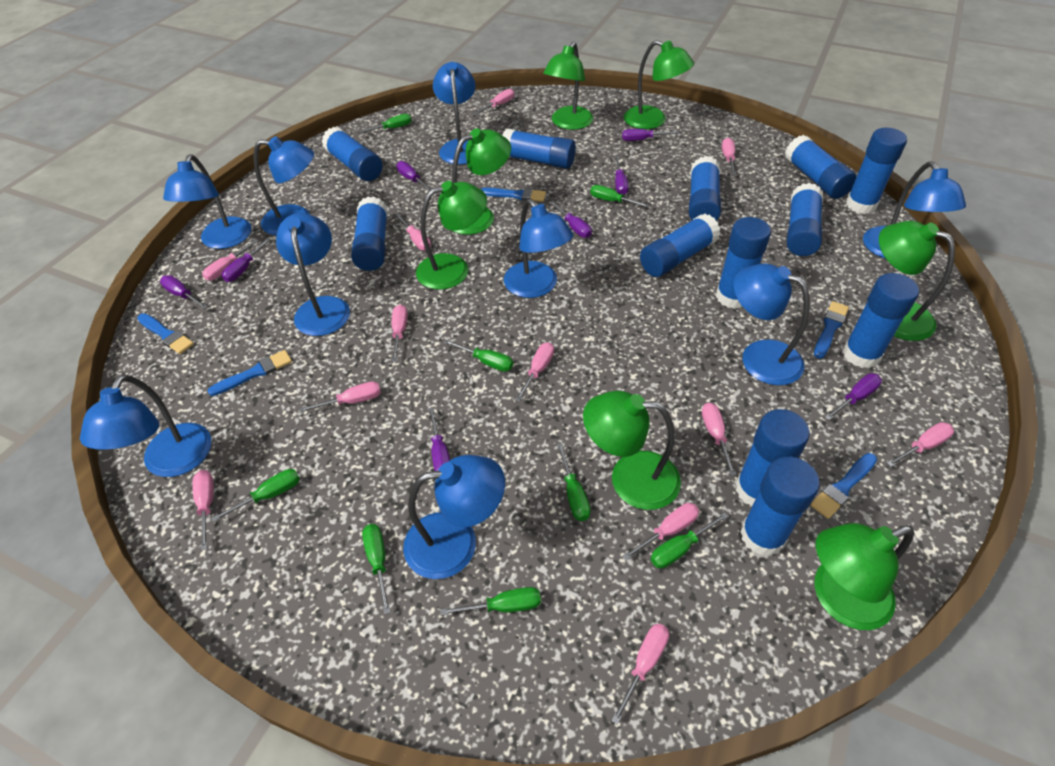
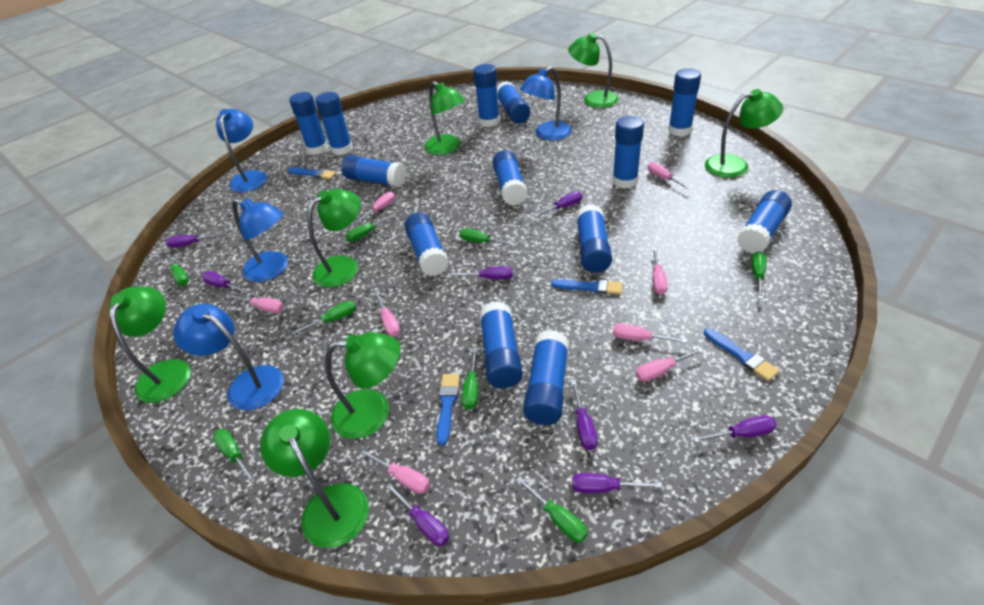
blue brush: [137,313,194,354] [207,350,292,396] [481,188,546,202] [810,453,877,519] [814,301,849,359] = 5 -> [288,167,336,179] [436,374,460,446] [551,279,622,294] [704,328,779,381] = 4
blue glue stick: [321,127,382,181] [351,196,388,271] [502,128,576,169] [640,214,721,277] [689,156,721,220] [716,217,771,309] [736,409,810,506] [740,457,820,556] [785,135,856,199] [787,183,823,256] [843,273,919,368] [846,128,907,214] = 12 -> [289,92,328,155] [315,92,353,155] [341,155,406,187] [404,212,449,276] [473,64,500,127] [479,301,523,388] [493,150,528,206] [497,81,530,123] [523,330,569,425] [576,204,612,273] [613,116,644,188] [668,68,701,136] [737,190,792,254] = 13
blue lamp: [80,374,211,477] [163,155,252,249] [254,136,314,236] [276,213,350,336] [403,455,505,579] [433,62,475,165] [504,199,573,298] [733,264,810,385] [863,161,966,259] = 9 -> [173,304,284,410] [216,109,267,192] [232,198,288,282] [520,66,572,140] = 4
pink screwdriver: [192,470,214,551] [202,239,258,281] [299,382,381,413] [392,305,408,362] [395,213,431,251] [474,89,514,114] [515,342,554,402] [611,624,669,725] [623,503,699,561] [702,403,736,476] [722,138,736,175] [887,422,954,467] = 12 -> [229,295,284,313] [355,192,395,224] [360,449,430,494] [374,292,400,337] [613,323,687,343] [636,348,703,381] [647,162,691,189] [652,248,668,295] = 8

